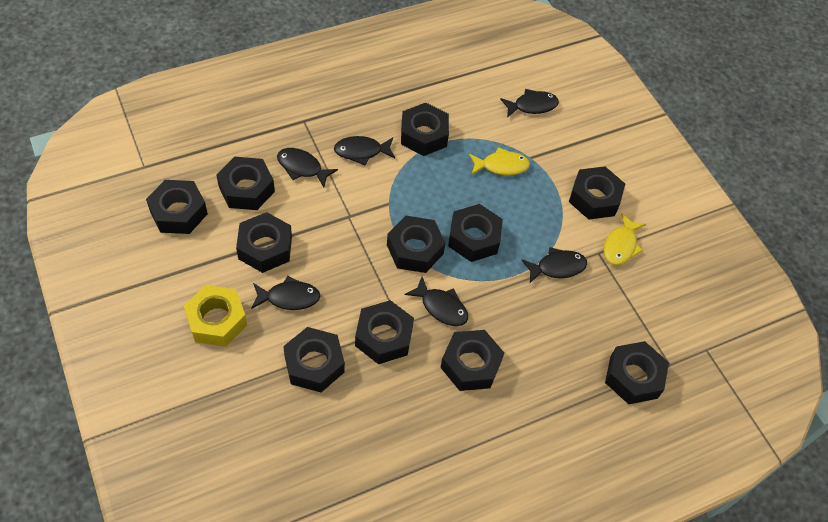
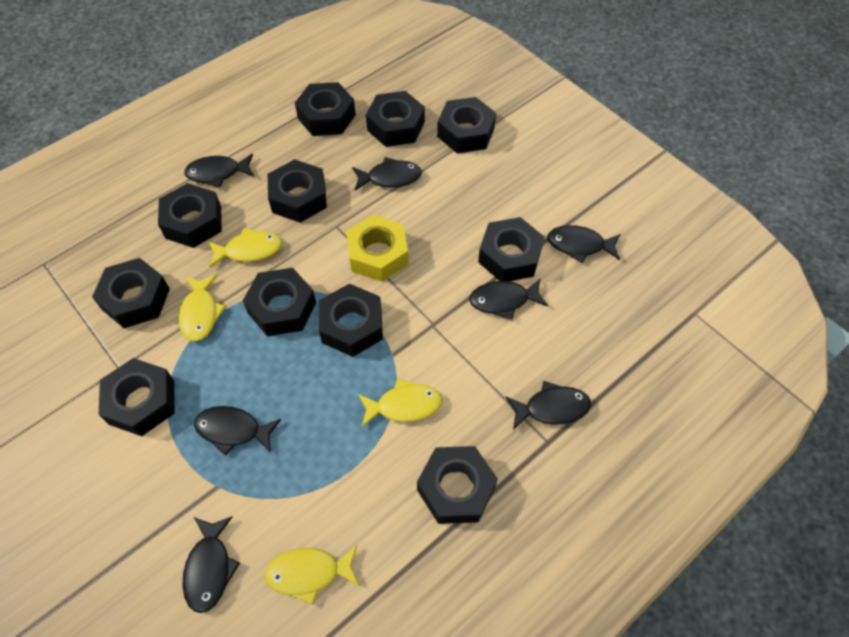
black fish: [251,276,320,310] [277,148,338,187] [334,136,395,165] [404,277,468,326] [500,89,559,118] [522,247,587,283] = 6 -> [182,516,240,613] [184,154,254,188] [194,406,281,456] [352,157,422,190] [469,279,548,320] [506,381,591,430] [547,225,621,263] = 7
yellow fish: [469,147,530,175] [603,213,646,265] = 2 -> [179,275,226,341] [208,228,282,267] [264,545,359,605] [358,378,442,427] = 4

